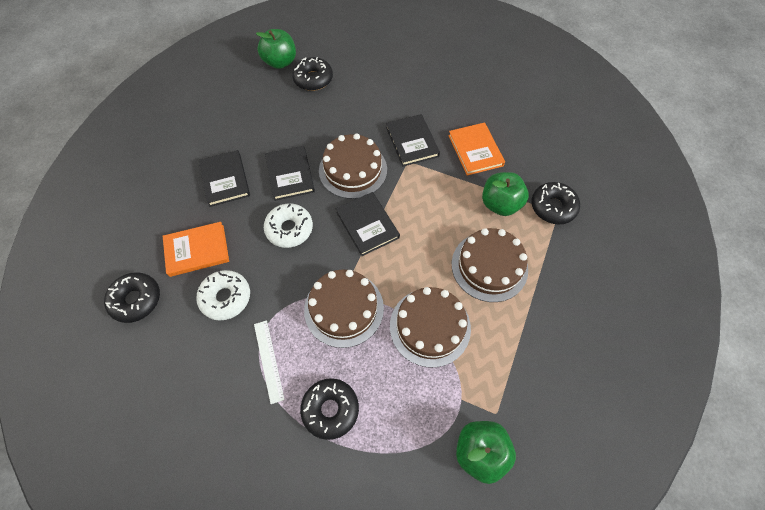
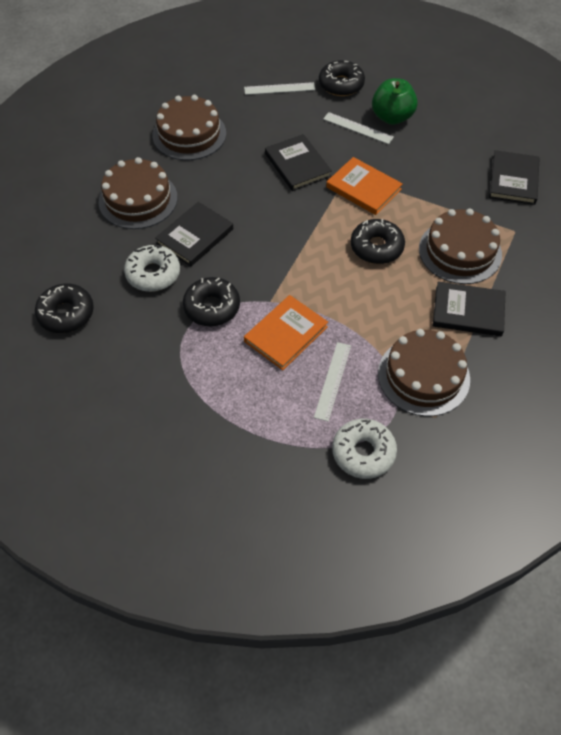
green apple: [256,29,296,69] [456,421,516,484] [482,172,529,216] = 3 -> [372,78,418,125] = 1
white ruler: [254,320,284,404] = 1 -> [244,82,315,95] [314,342,351,422] [323,112,394,144] = 3

